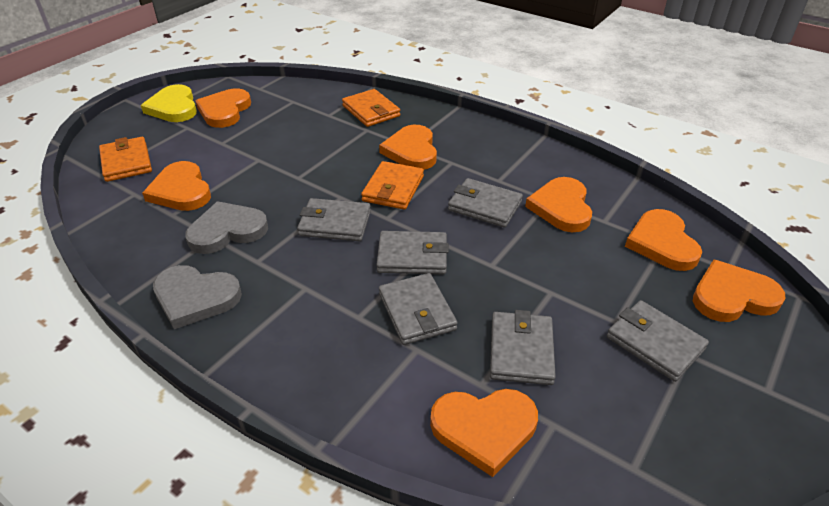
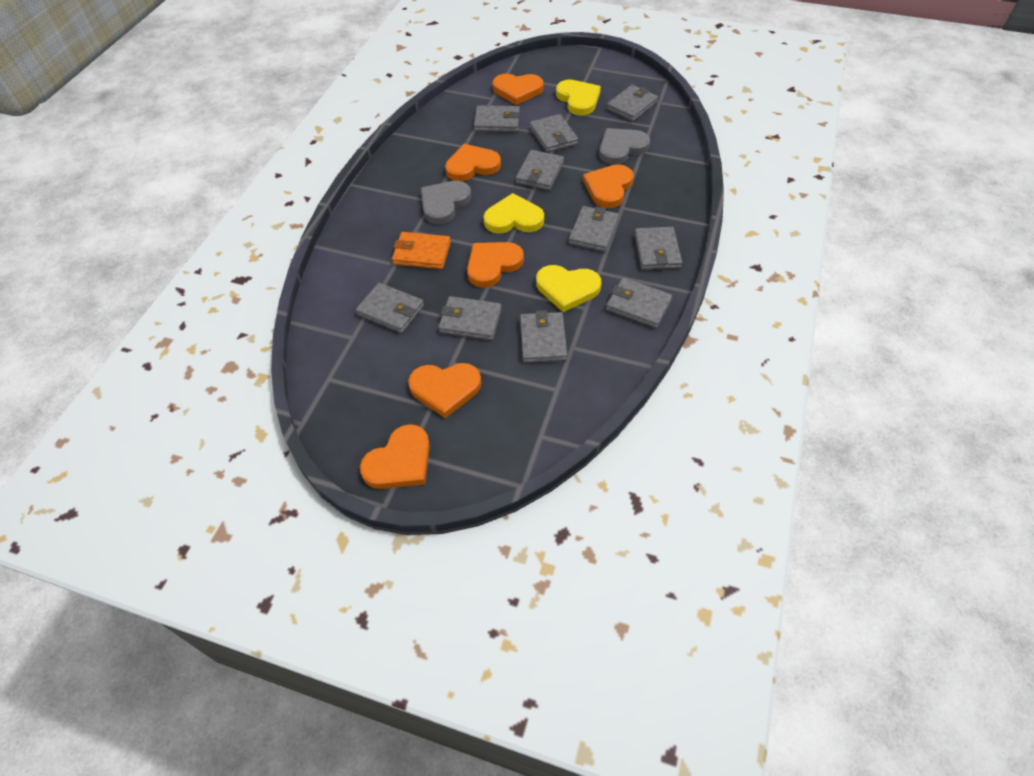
grey wallet: [297,198,371,241] [376,231,449,275] [379,273,458,345] [448,178,523,228] [490,310,556,385] [607,300,709,382] = 6 -> [356,283,424,333] [438,296,502,340] [474,105,520,132] [516,150,564,190] [520,310,567,363] [530,114,578,153] [569,206,619,252] [606,278,672,328] [607,85,658,122] [634,227,682,270] = 10
orange heart: [142,161,211,211] [196,88,251,128] [379,125,437,170] [430,389,538,477] [525,177,592,232] [625,209,702,271] [693,260,785,322] = 7 -> [360,424,430,489] [408,363,481,418] [445,144,501,181] [467,242,524,288] [492,74,544,105] [583,164,634,208] = 6
orange wallet: [99,137,152,182] [342,89,400,127] [361,161,424,210] = 3 -> [392,232,451,269] = 1
yellow heart: [141,84,197,122] = 1 -> [483,193,544,234] [536,265,601,312] [556,80,601,115] = 3

